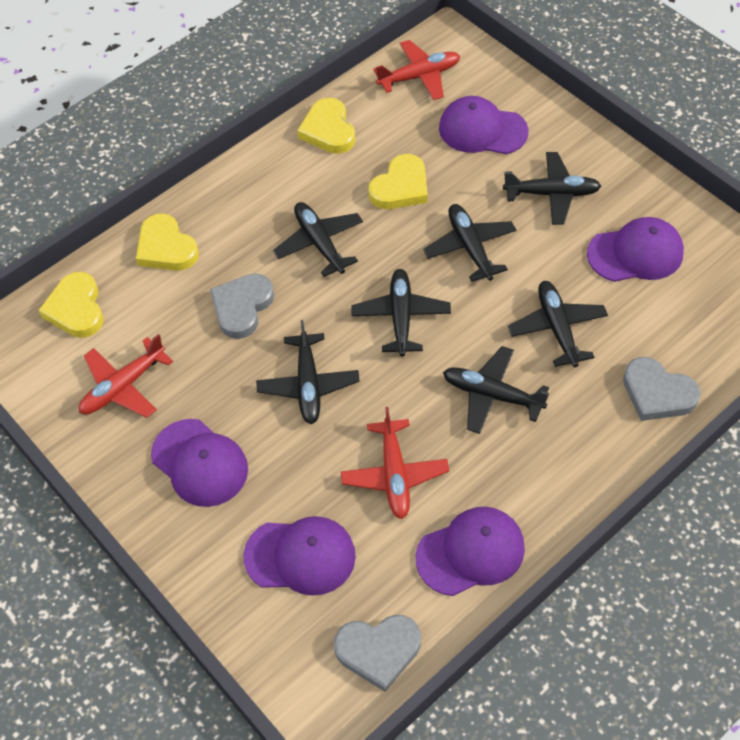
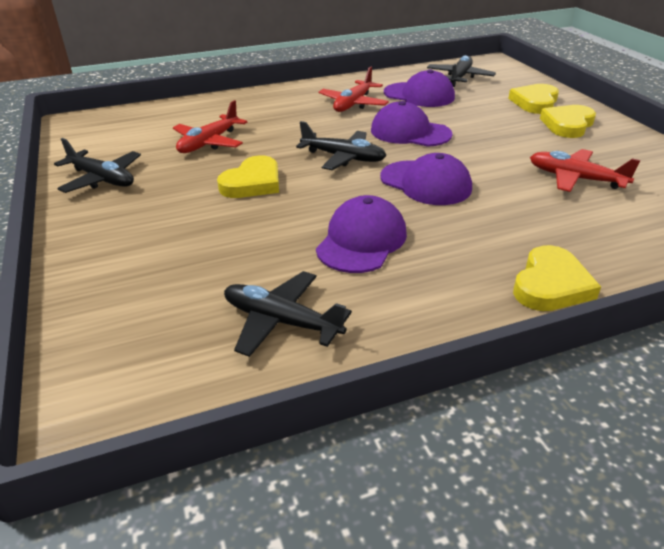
black plane: [256,320,360,424] [273,202,363,277] [351,269,451,357] [423,204,516,282] [443,346,549,434] [503,152,601,225] [508,281,608,367] = 7 -> [54,138,141,193] [224,271,352,357] [296,121,387,170] [427,55,496,87] = 4
grey heart: [210,274,274,339] [334,615,421,692] [623,357,701,421] = 3 -> none = 0
purple cap: [151,419,248,507] [243,516,356,596] [416,507,525,596] [439,96,529,154] [587,217,684,282] = 5 -> [316,195,407,273] [371,101,452,147] [380,153,472,205] [384,69,455,107] = 4

